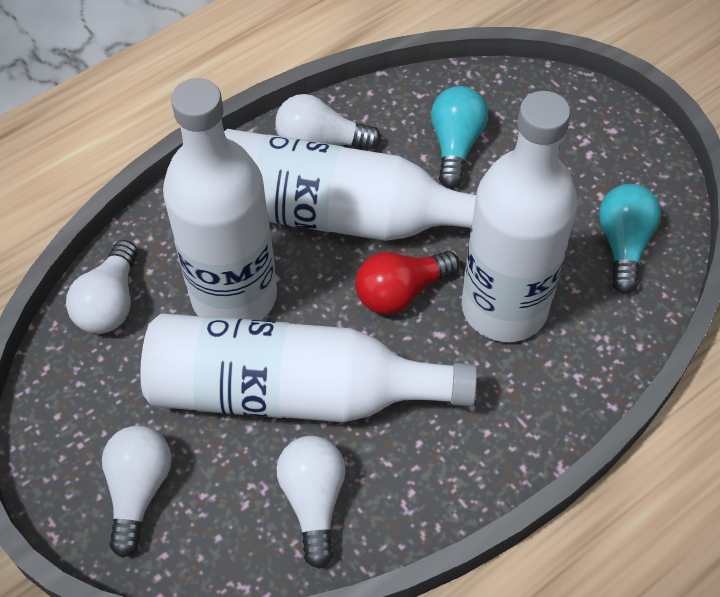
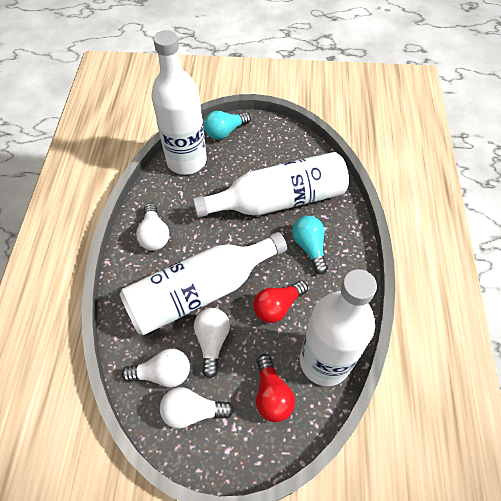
red light bulb: [355,251,460,315] = 1 -> [253,281,308,323] [256,354,295,422] = 2

